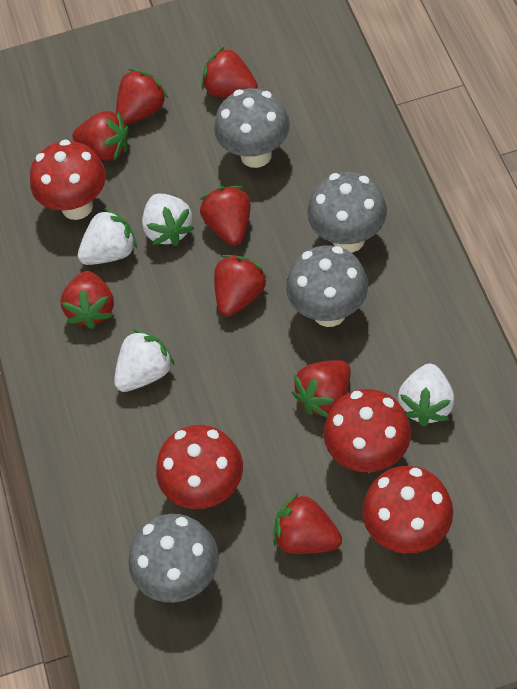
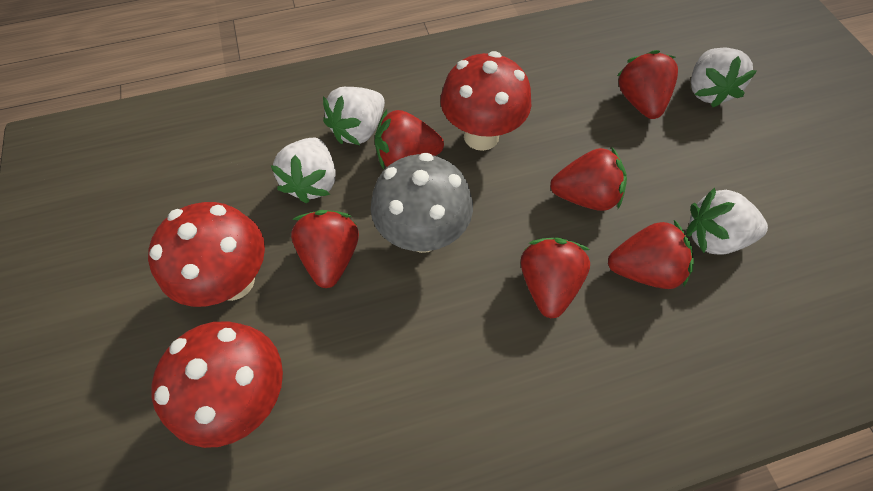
grey mushroom: [128,514,219,603] [214,88,290,168] [286,245,368,327] [307,172,387,253] = 4 -> [371,153,473,253] = 1
red mushroom: [30,139,106,220] [156,425,243,509] [323,389,411,473] [362,466,453,554] = 4 -> [148,202,265,307] [151,321,283,448] [440,51,532,151] = 3
red strawberry: [61,271,114,329] [73,111,129,161] [116,69,168,125] [200,186,251,246] [202,47,258,97] [214,255,268,317] [273,492,342,554] [292,360,351,417] = 8 -> [291,210,359,288] [374,110,444,169] [521,238,590,318] [550,146,627,211] [608,220,694,289] [617,50,678,119] = 6

